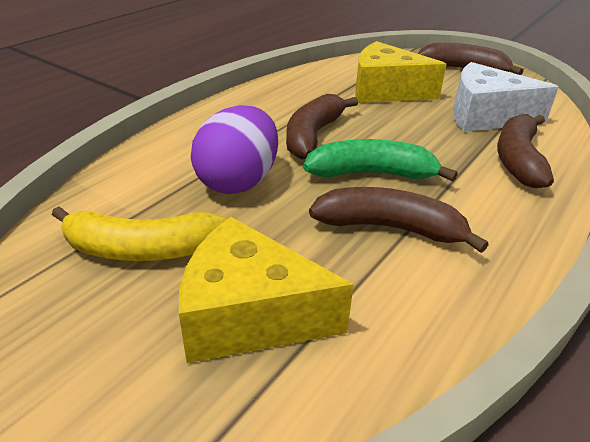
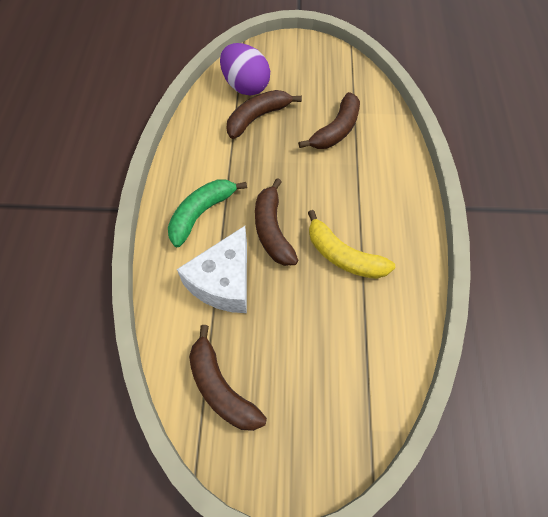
yellow cheese: [179,217,354,363] [355,41,447,103] = 2 -> none = 0

